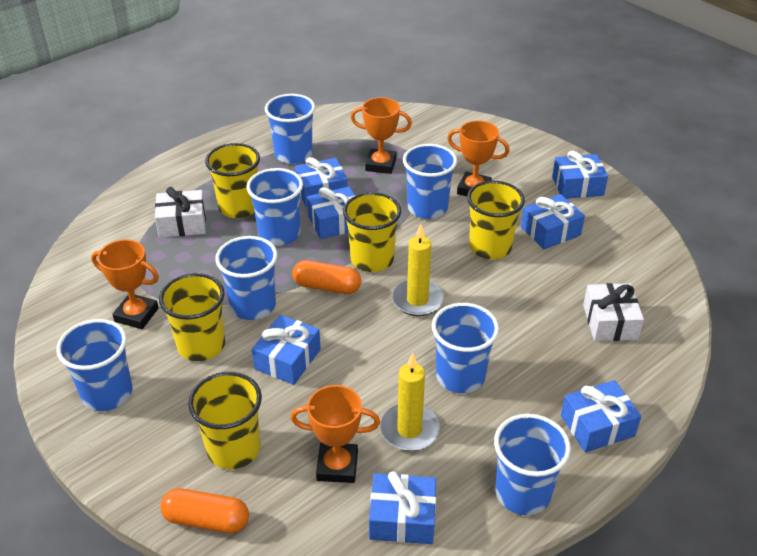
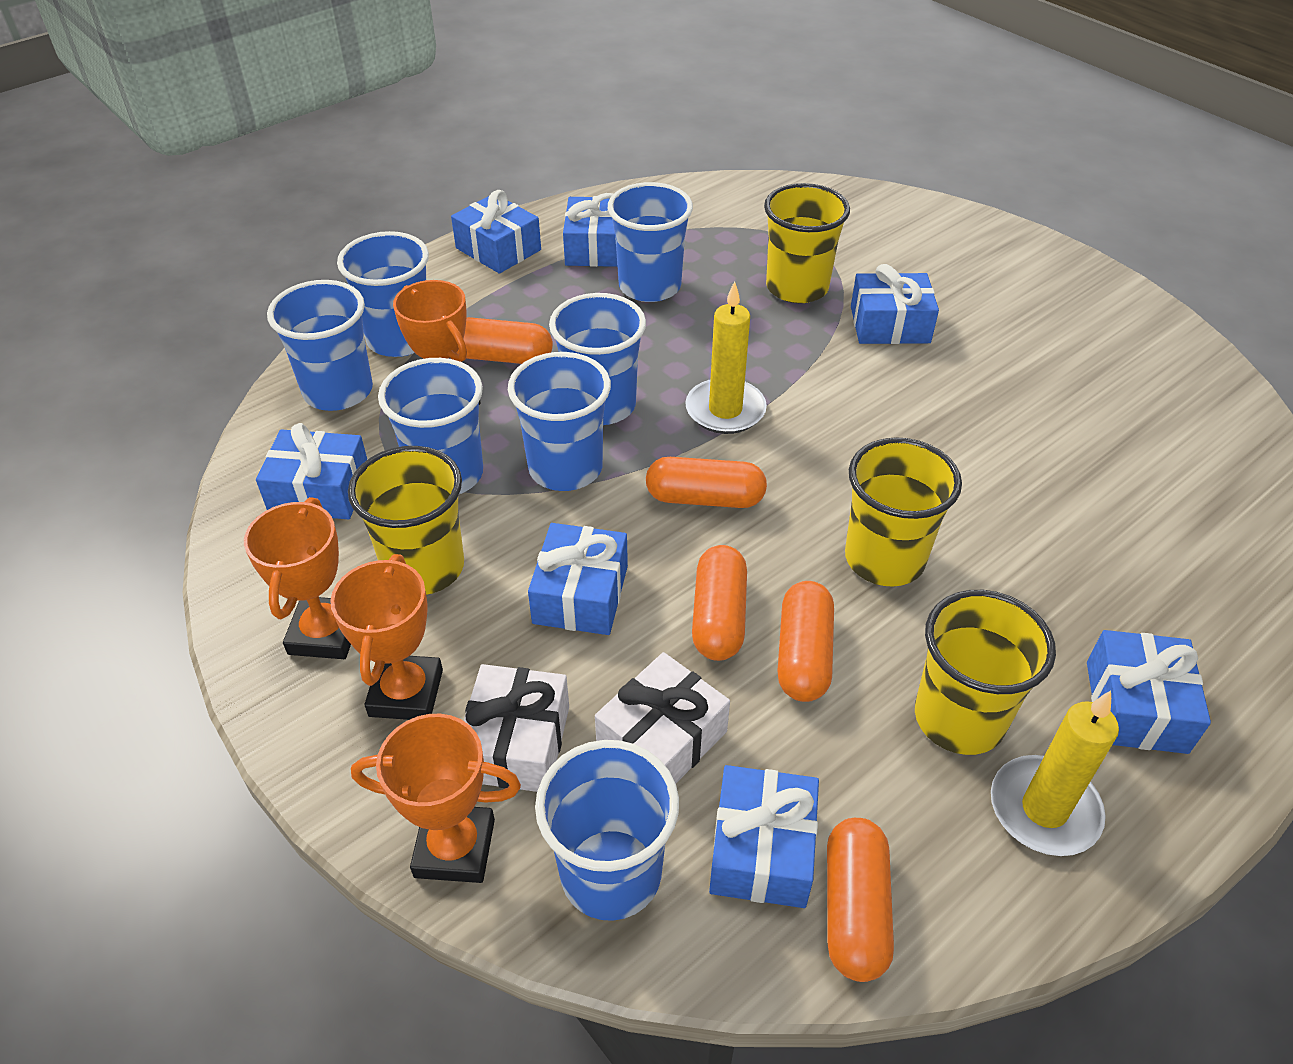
orange capsule: [160,488,249,533] [292,260,361,294] = 2 -> [456,317,553,364] [646,457,767,508] [692,545,747,661] [778,581,834,702] [827,818,894,982] = 5
yellow cup: [159,273,225,361] [188,372,262,469] [205,143,260,218] [343,192,401,272] [467,181,525,259] = 5 -> [348,446,464,595] [764,183,850,303] [845,437,962,586] [915,590,1056,755] = 4

